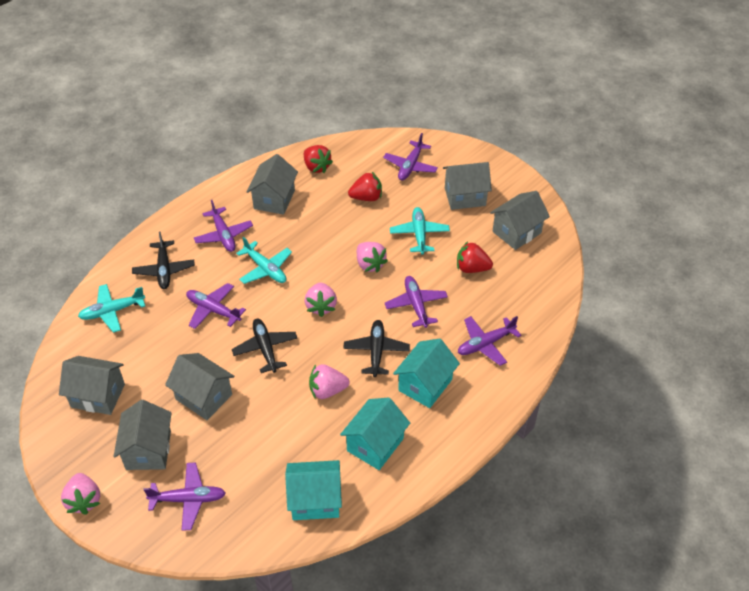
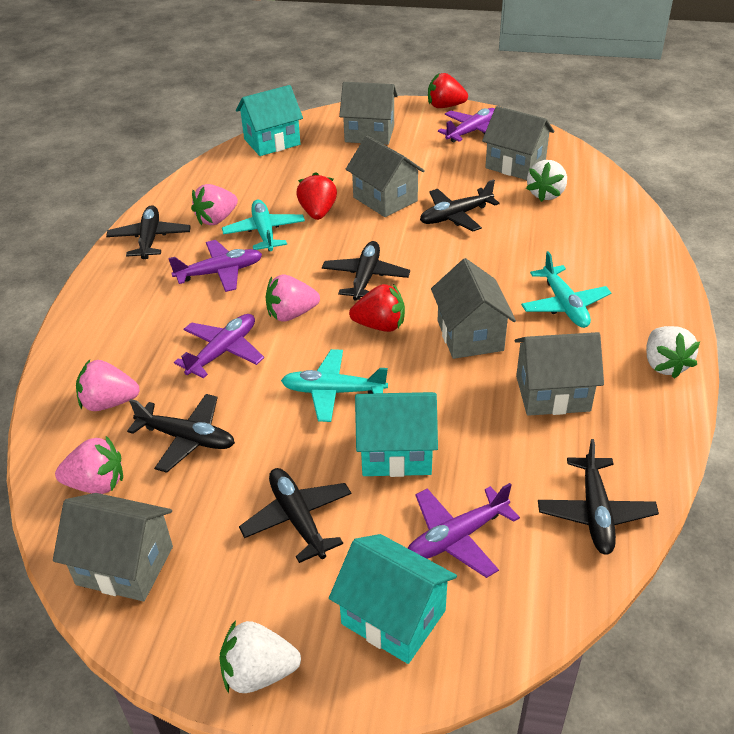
black plane: [132,232,195,289] [232,318,297,373] [343,320,410,377] = 3 -> [106,205,191,259] [127,394,235,473] [239,468,351,563] [322,241,410,301] [420,179,500,231] [538,439,659,555] = 6
purple plane: [144,463,226,531] [186,283,246,329] [194,200,253,252] [383,133,438,181] [385,276,448,328] [458,316,521,366] = 6 -> [168,240,262,292] [174,314,264,378] [408,483,520,578] [438,108,495,142] = 4
white strawberry: none = 0 -> [219,620,301,693] [526,160,567,202] [646,326,700,379] = 3

